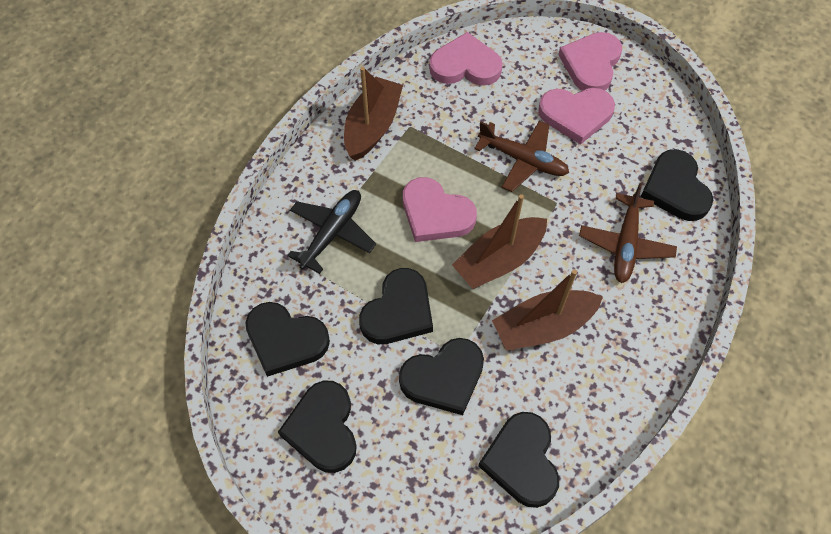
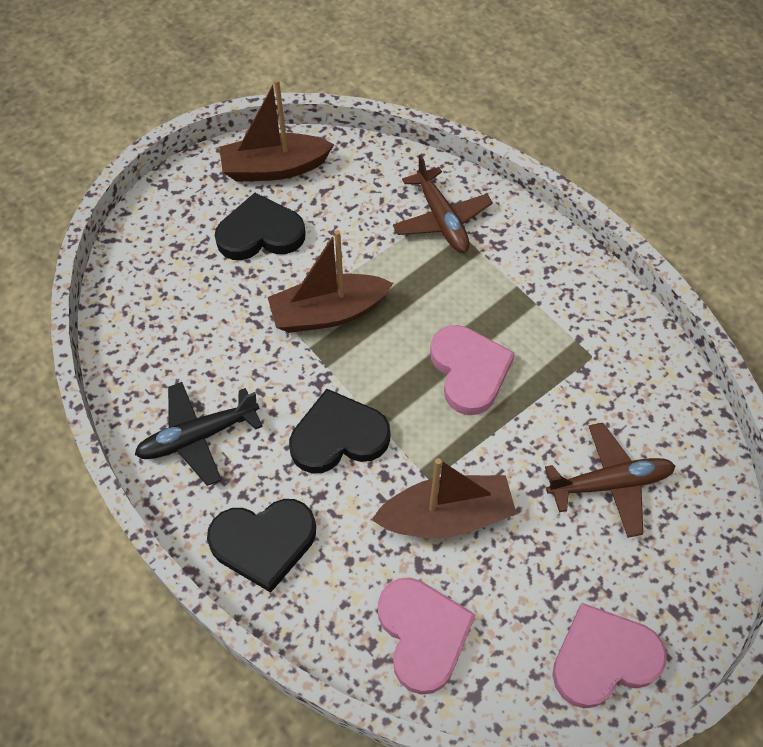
black heart: [245,302,330,377] [278,381,357,473] [359,268,433,344] [399,338,484,415] [478,412,559,508] [641,149,713,221] = 6 -> [207,499,316,593] [215,193,306,260] [289,389,390,474] = 3
pink heart: [403,177,477,242] [429,32,503,86] [538,88,615,145] [558,32,622,91] = 4 -> [378,577,476,695] [430,325,515,415] [552,603,667,709] = 3

